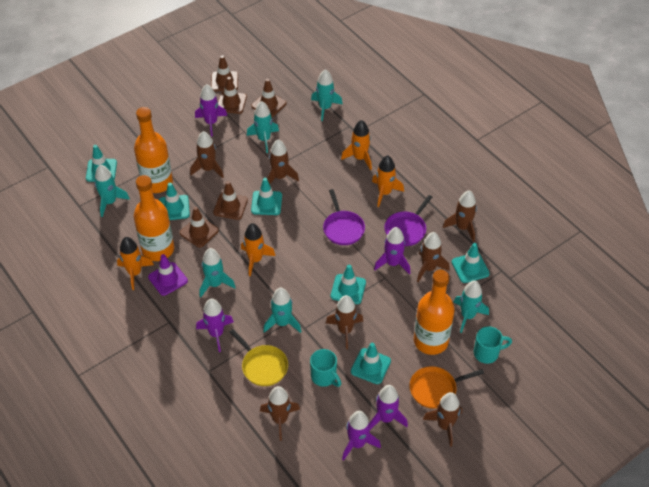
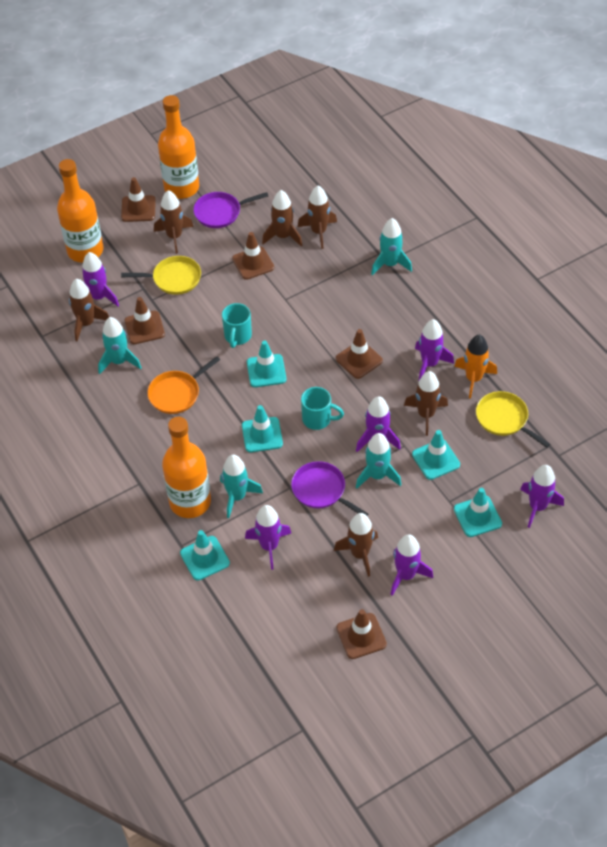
brown rocket: [190,131,224,178] [260,386,300,441] [267,139,299,184] [326,295,363,349] [417,232,450,282] [423,392,462,447] [443,190,477,242] = 7 -> [69,278,109,341] [154,190,194,254] [262,190,302,246] [298,186,337,249] [334,513,378,577] [404,371,448,436] = 6
orange rocket: [117,237,154,290] [241,223,275,276] [341,120,372,170] [372,155,404,207] = 4 -> [454,334,497,399] = 1
purple rocket: [195,84,227,136] [196,299,234,352] [342,411,381,461] [369,385,408,430] [374,227,410,274] = 5 -> [82,252,119,306] [245,505,291,570] [356,396,401,452] [390,534,433,596] [415,319,454,380] [520,465,564,528] = 6
purple traffic cone: [148,254,188,296] = 1 -> none = 0
turquoise rocket: [95,165,130,217] [200,248,236,297] [247,101,279,153] [263,288,302,333] [311,69,343,121] [454,281,489,333] = 6 -> [98,317,142,374] [220,455,263,518] [356,433,401,488] [371,218,412,275] = 4
turquoise traffic cone: [86,145,117,182] [159,182,190,220] [251,178,282,215] [331,265,366,304] [351,343,391,384] [452,243,490,283] = 6 -> [180,530,230,581] [242,405,283,452] [247,340,286,387] [412,430,460,480] [454,488,502,537] = 5
yellow pan: [230,329,288,386] = 1 -> [121,256,201,295] [476,391,550,448] = 2

